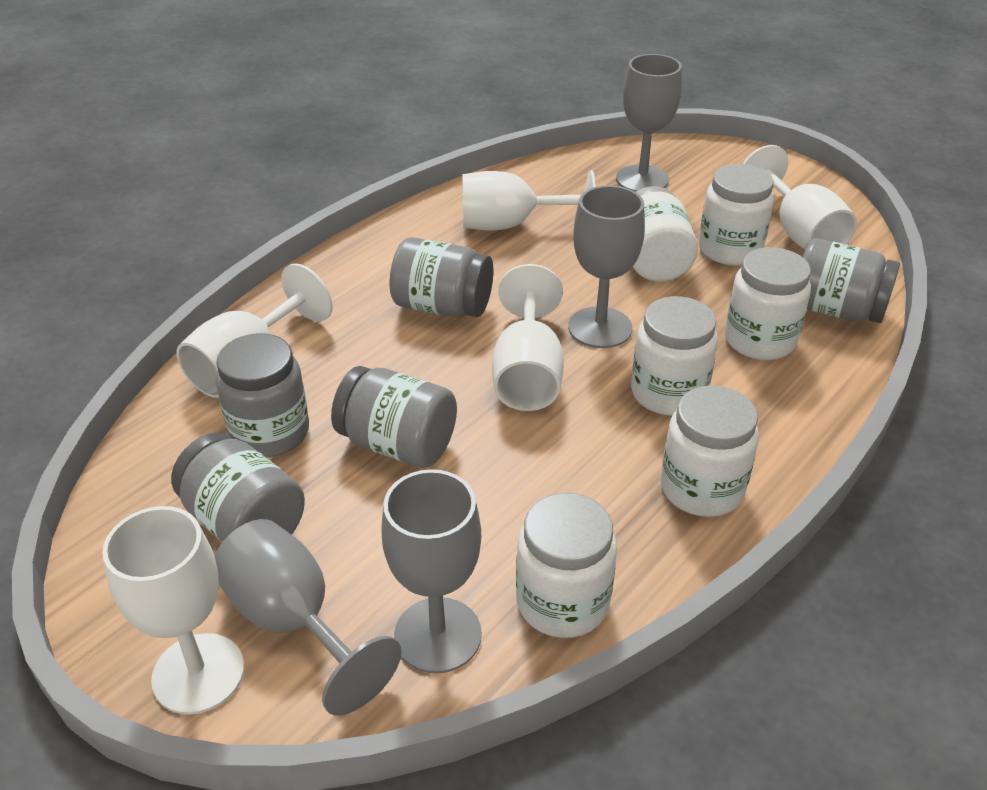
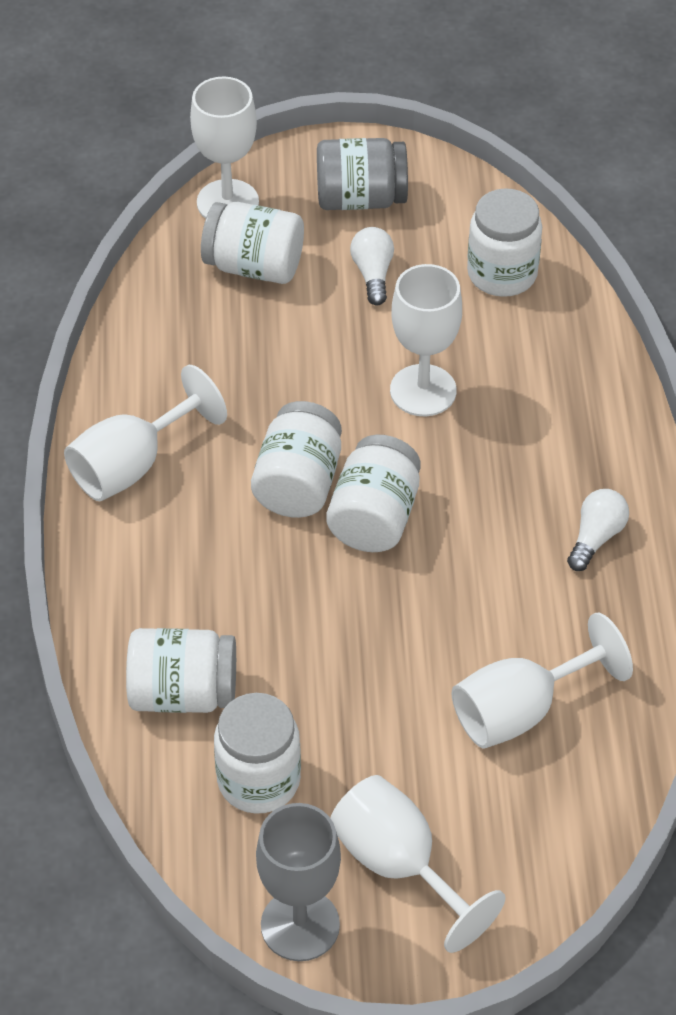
grey goblet: [214,519,402,716] [381,469,482,674] [568,185,645,348] [616,54,682,192] = 4 -> [256,803,341,961] = 1
grey jar: [171,433,305,542] [216,333,309,457] [331,366,457,468] [390,237,493,318] [802,238,900,323] = 5 -> [317,138,408,210] = 1
white light bulb: none = 0 -> [350,227,394,305] [567,489,629,571] = 2

